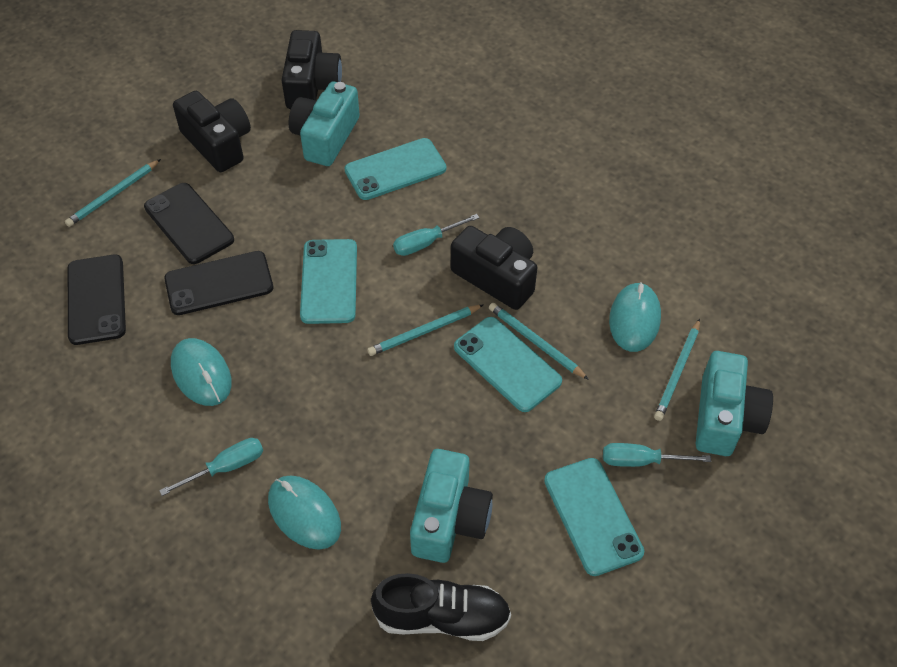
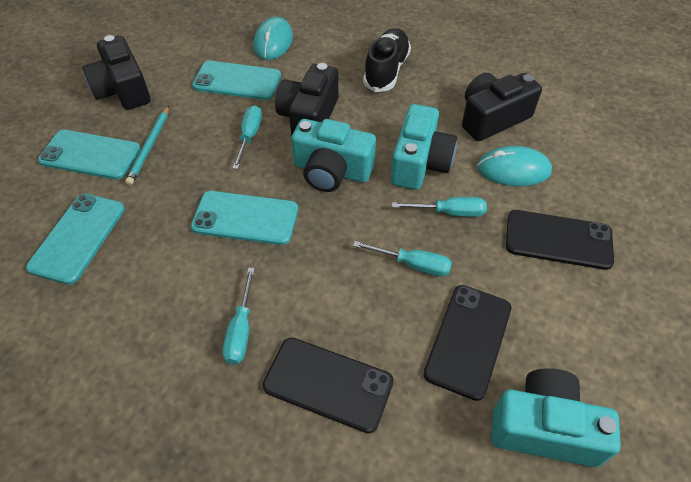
turquoise mouse: [171,338,232,406] [268,475,341,550] [609,282,661,352] = 3 -> [253,17,293,60] [477,146,552,186] = 2
turquoise pencil: [65,159,161,227] [367,305,483,356] [489,303,589,380] [654,319,700,421] = 4 -> [125,106,169,185] = 1
turquoise screwdriver: [159,438,263,496] [393,214,479,256] [603,443,711,467] = 3 -> [223,268,255,365] [233,105,262,169] [353,241,452,277] [392,197,487,217] = 4

